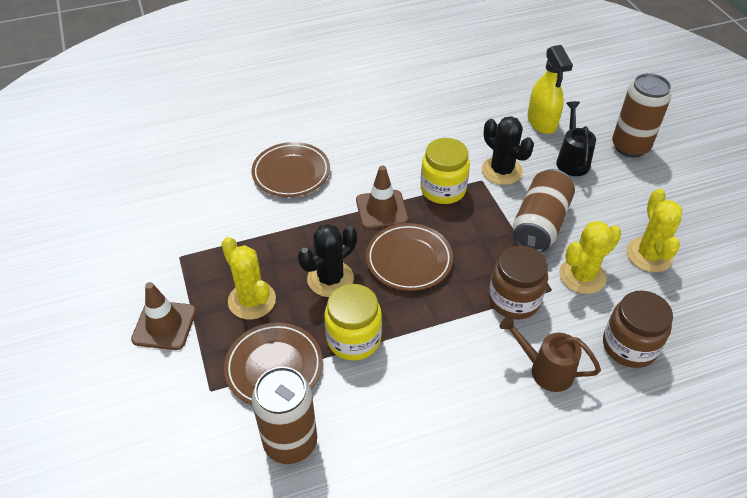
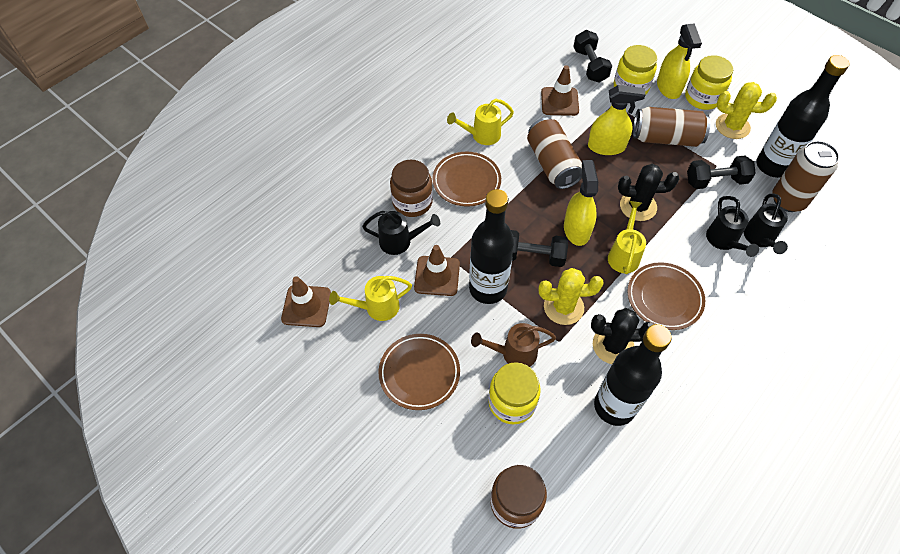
black bottle: none = 0 -> [469,189,514,304] [594,324,672,426] [756,55,850,178] = 3
black dumbbell: none = 0 -> [511,230,568,267] [573,30,612,83] [687,156,756,189] = 3
black watering can: [556,101,596,176] = 1 -> [362,211,440,255] [706,196,759,257] [744,193,788,254] = 3
brown traffic cone: [131,282,196,350] [356,166,409,230] = 2 -> [281,276,331,327] [414,245,460,296] [541,65,579,116] = 3
yellow cactus: [221,237,276,319] [559,221,621,294] [626,189,683,272] = 3 -> [539,268,604,325] [716,82,777,139] = 2
yellow jar: [325,284,382,361] [420,138,470,204] = 2 -> [488,362,541,424] [614,45,657,94] [685,55,733,110] = 3
yellow spray bottle: [528,45,573,134] = 1 -> [564,160,598,246] [588,85,646,155] [657,23,702,99] = 3
yellow watering can: none = 0 -> [329,276,412,321] [447,99,514,145] [608,201,646,274] = 3

